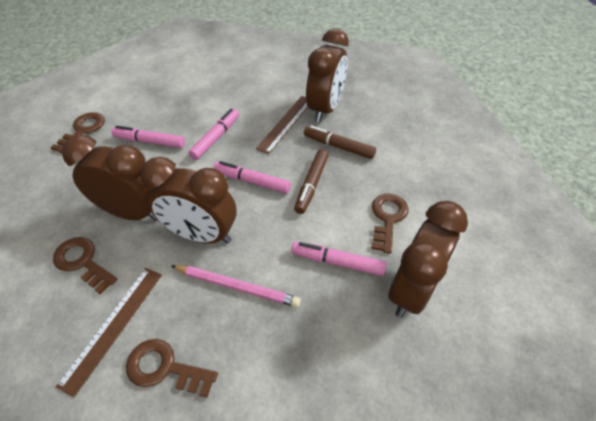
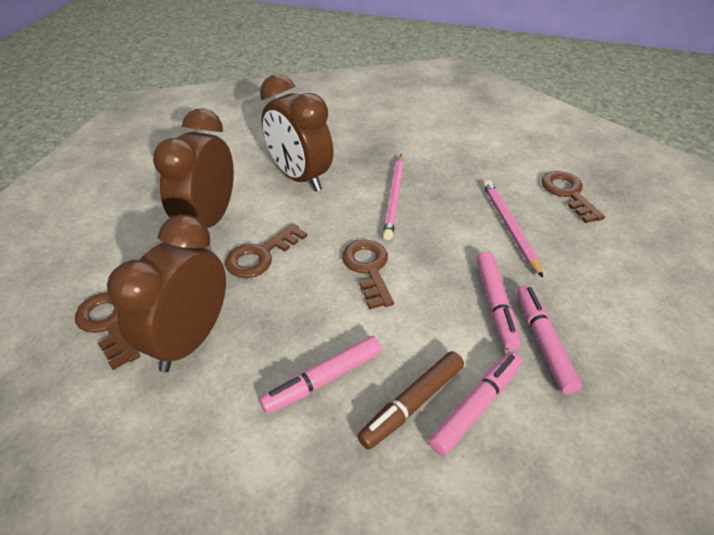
brown clock: [62,135,157,221] [140,157,237,244] [306,28,349,122] [388,201,468,318] = 4 -> [107,214,226,373] [153,108,234,228] [260,74,333,192] = 3
brown marker: [294,149,329,214] [304,125,376,159] = 2 -> [357,351,464,450] = 1
brown ruler: [56,268,162,397] [256,96,308,154] = 2 -> none = 0
pink pencil: [172,265,301,307] = 1 -> [383,154,404,240] [483,180,543,278] = 2

